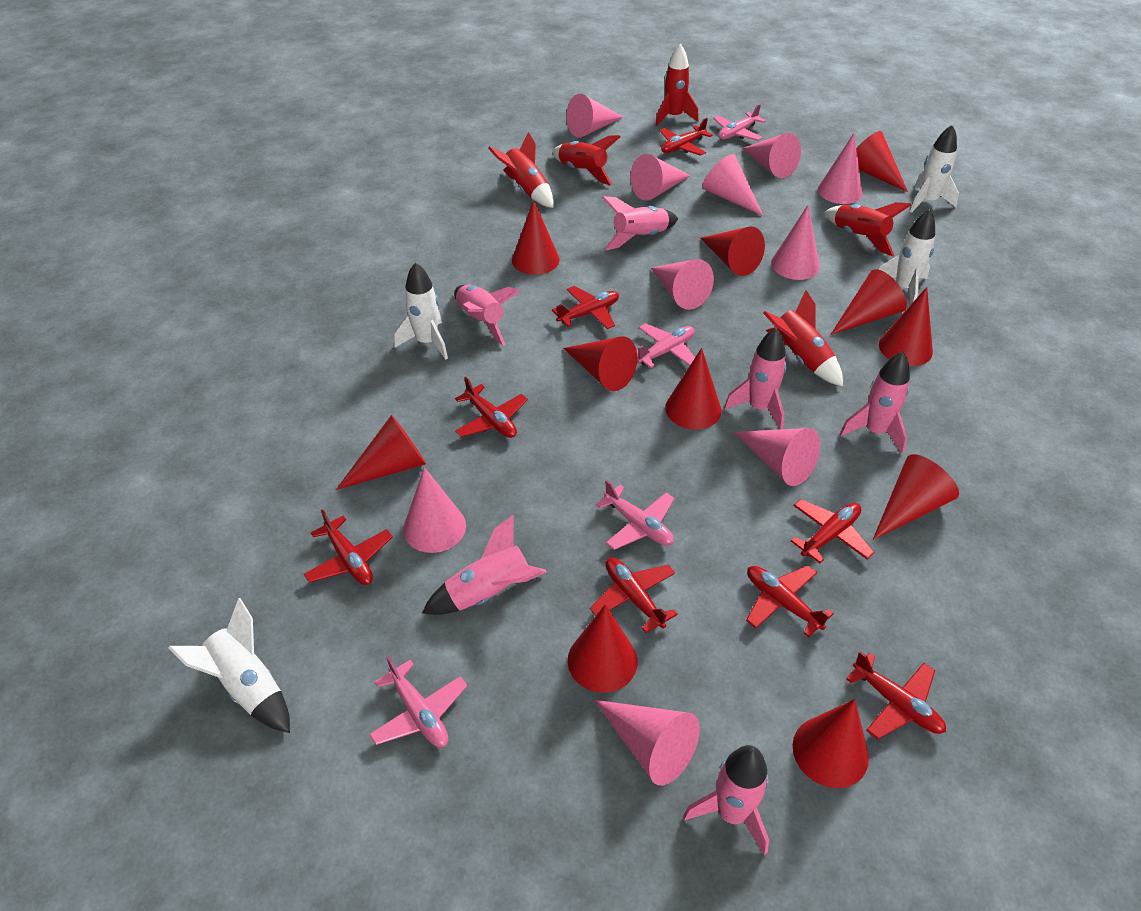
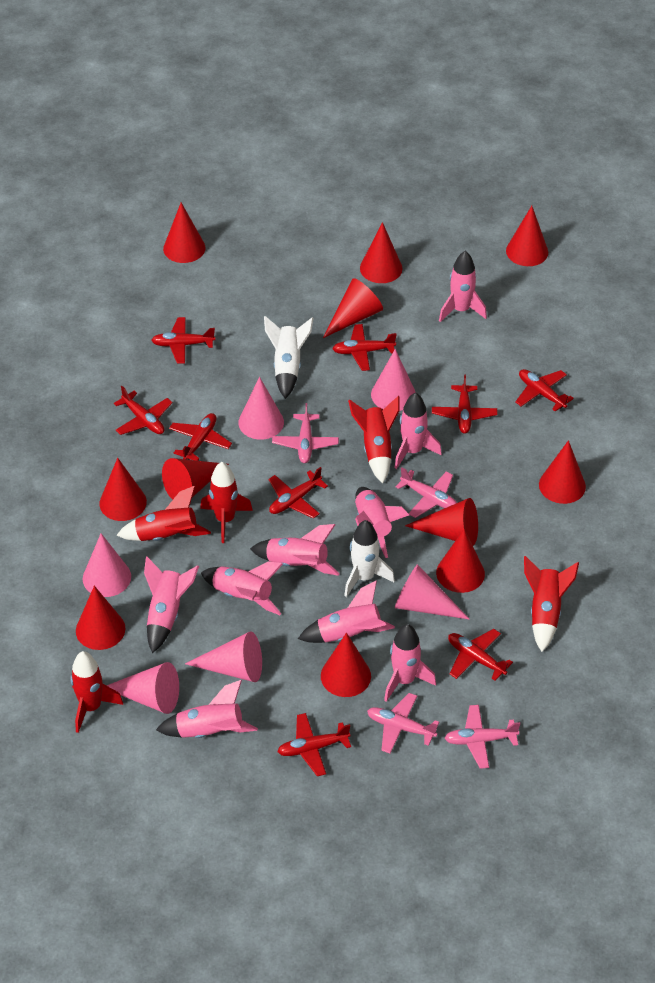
pink cone: [403,467,466,553] [566,94,623,138] [594,700,700,785] [631,154,691,200] [651,259,714,310] [702,154,763,216] [734,428,820,486] [742,133,801,178] [771,205,820,280] [818,133,862,204] = 10 -> [83,533,131,597] [106,662,179,714] [185,632,262,682] [238,377,284,440] [371,349,415,411] [395,564,470,620] = 6
pink rocket: [422,515,546,615] [454,284,520,346] [602,196,678,250] [683,745,769,855] [724,328,787,429] [840,351,910,454] = 6 -> [144,556,199,653] [156,680,258,738] [201,562,283,615] [250,524,340,576] [298,581,395,643] [355,487,409,558] [384,624,436,702] [395,392,442,469] [439,251,487,322] = 9
red plane: [304,509,393,585] [455,377,528,438] [552,286,619,329] [590,557,678,633] [660,118,712,156] [746,566,834,637] [790,499,875,563] [846,651,946,740] = 8 -> [114,386,172,435] [151,317,215,364] [169,413,232,461] [268,467,328,518] [277,713,351,776] [332,324,397,371] [432,374,497,434] [448,629,513,681] [515,369,574,412] = 9
white rocket: [168,598,290,733] [394,262,448,360] [879,209,935,304] [910,125,959,212] = 4 -> [264,316,314,399] [344,520,395,597] = 2

